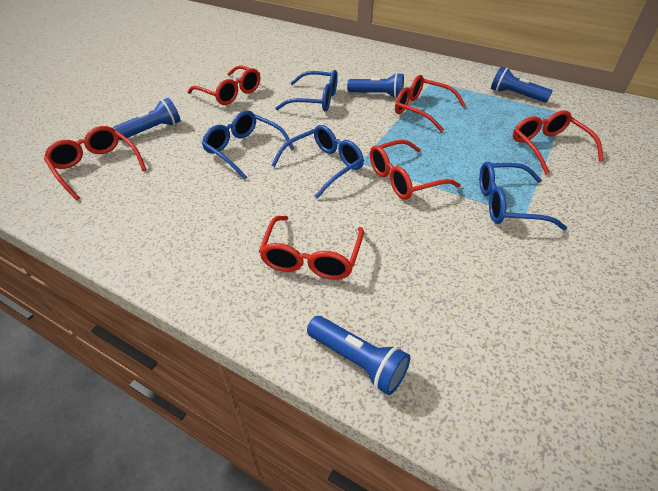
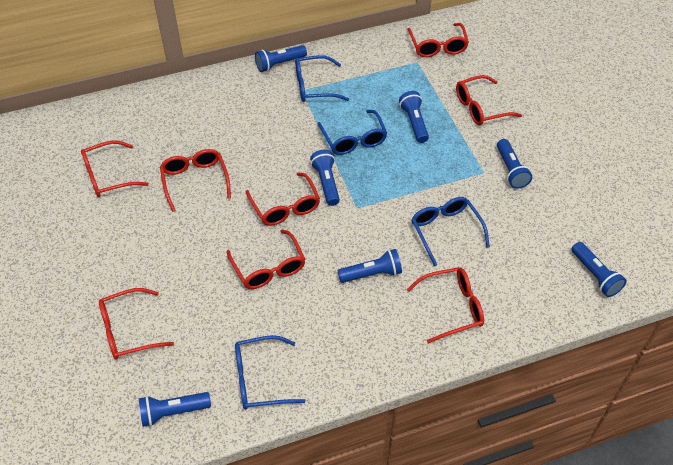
blue flashlight: [113,98,181,140] [307,316,410,395] [347,73,404,99] [491,67,552,103] = 4 -> [139,392,211,427] [255,45,307,72] [310,150,340,206] [338,249,402,283] [399,91,429,143] [497,139,532,189] [571,242,627,297] = 7
red glasses: [44,126,147,200] [188,65,260,105] [259,216,364,280] [370,139,461,200] [395,75,465,132] [513,110,604,174] = 6 -> [81,140,149,197] [99,288,174,359] [160,149,231,212] [227,229,305,289] [246,172,320,226] [407,23,469,57] [407,267,484,343] [456,75,522,125] = 8

